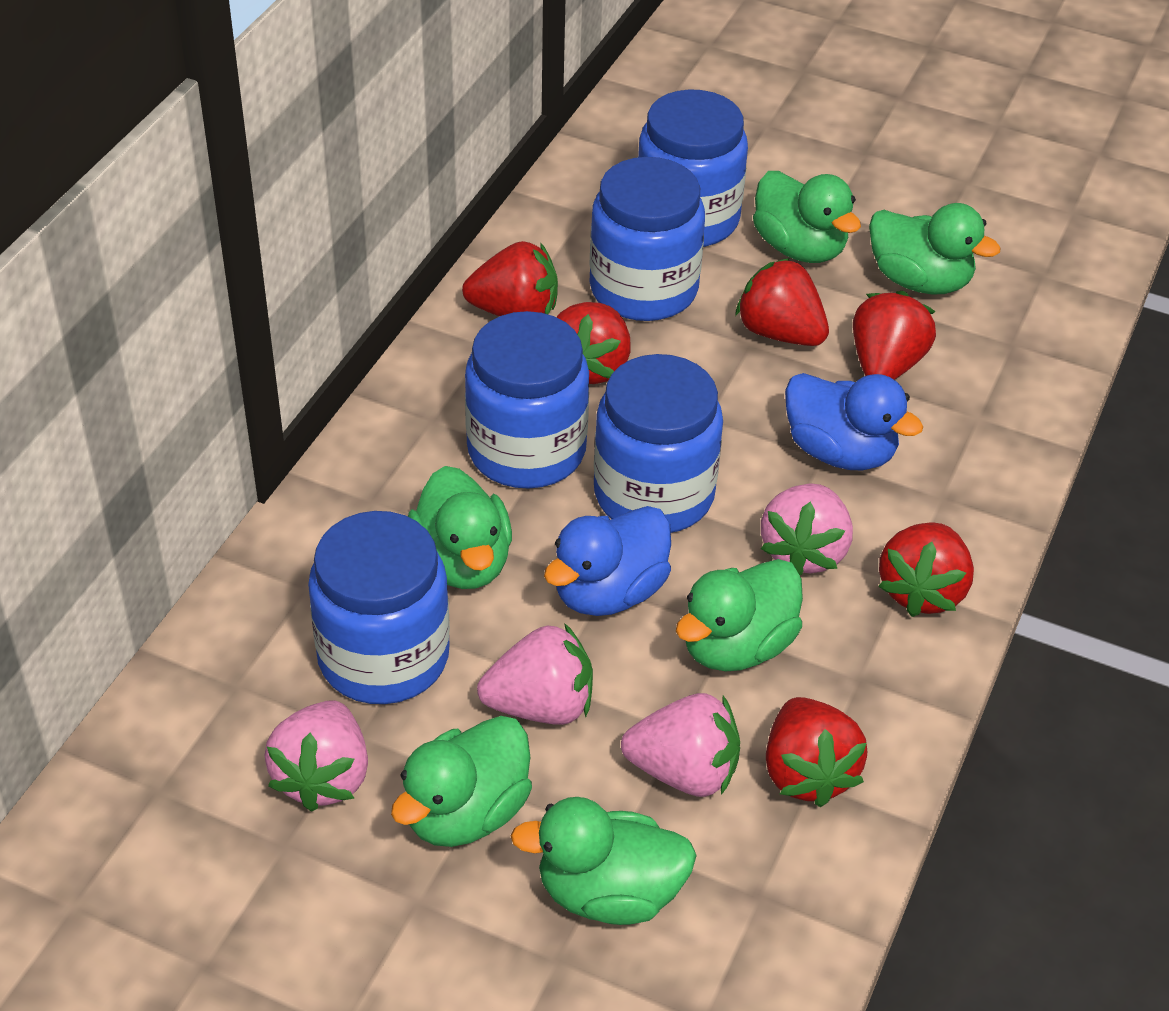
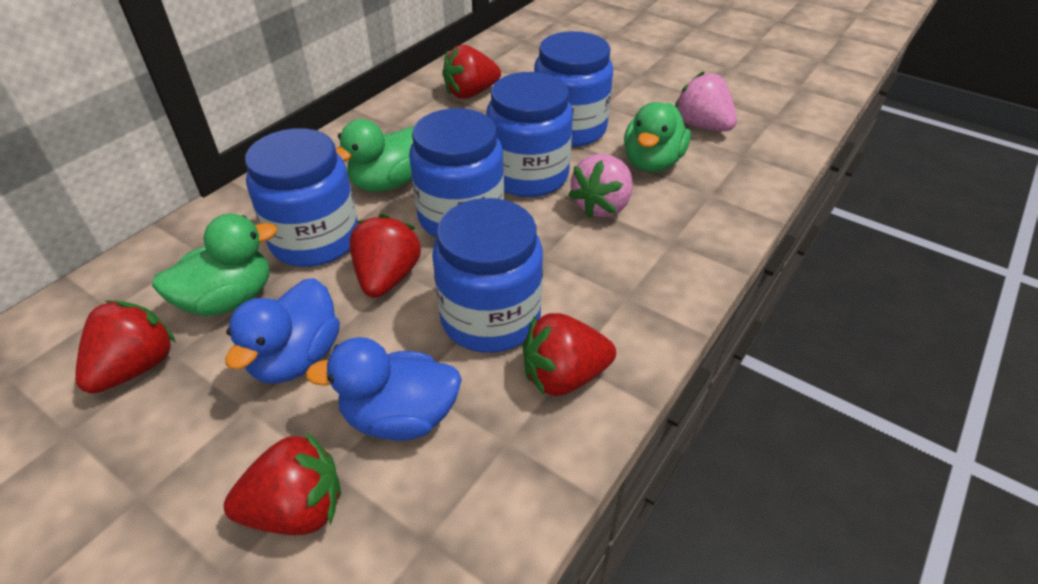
green duck: [391,716,532,847] [408,466,512,589] [511,797,697,925] [676,559,803,671] [753,171,861,263] [869,203,1001,294] = 6 -> [152,214,277,316] [336,119,414,192] [624,102,691,172] = 3
pink strawberry: [265,701,368,812] [477,623,593,725] [621,693,740,797] [761,484,853,575] = 4 -> [568,154,633,218] [675,71,737,131] = 2
red strawberry: [462,241,558,316] [557,302,631,384] [735,258,829,346] [766,697,867,807] [853,291,936,380] [878,522,974,617] = 6 -> [75,300,176,394] [224,432,341,535] [349,214,421,298] [442,45,501,99] [523,313,616,396] = 5

